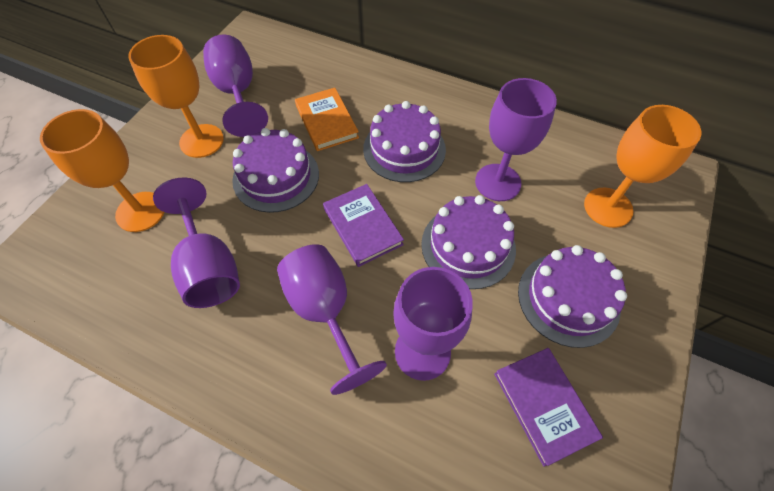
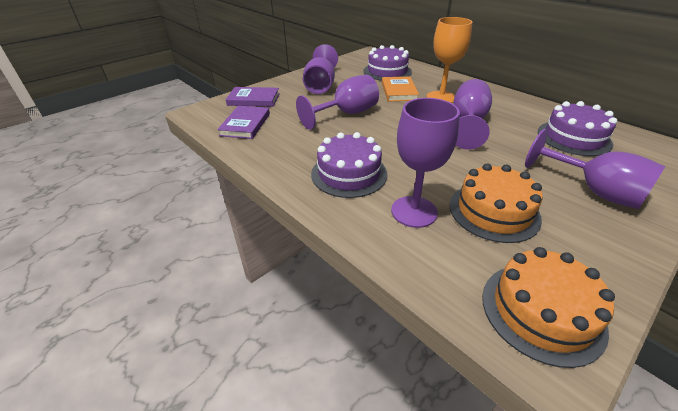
orange cake: none = 0 -> [449,164,543,243] [482,247,615,368] = 2
orange goblet: [40,109,164,232] [128,35,224,158] [584,105,701,228] = 3 -> [427,17,472,103] = 1
purple cake: [232,128,319,213] [363,101,446,182] [421,195,516,289] [518,245,627,348] = 4 -> [311,132,387,198] [363,45,412,81] [538,101,617,156] = 3

